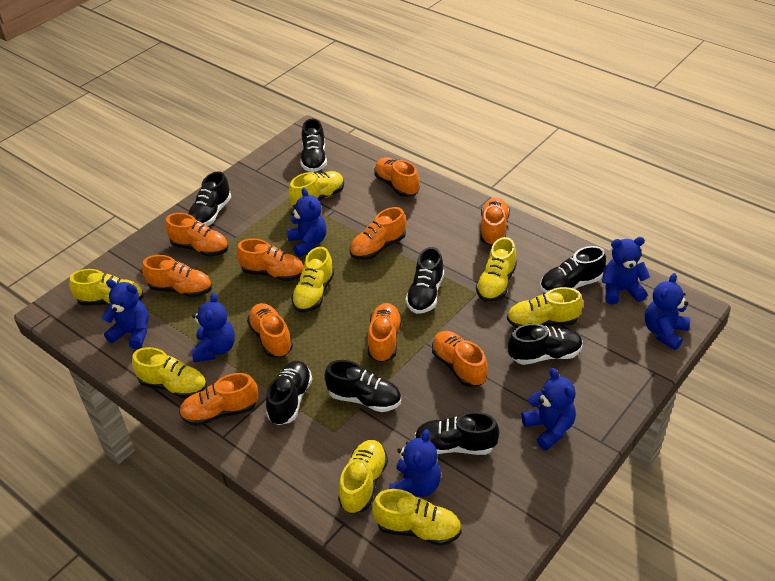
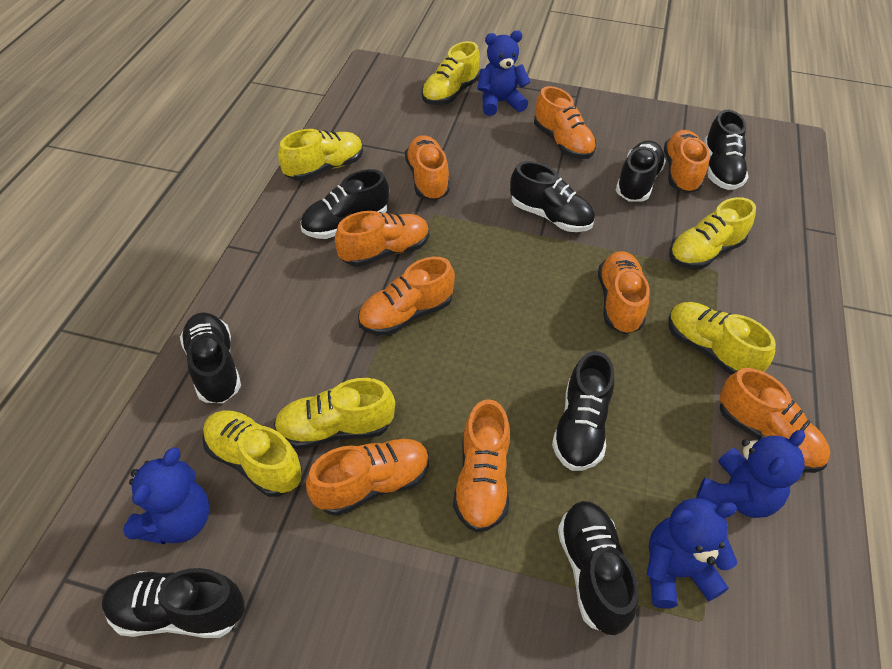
blue teddy bear: [102,279,149,349] [192,293,235,362] [287,188,327,257] [389,429,441,497] [521,368,576,450] [602,237,650,305] [645,273,690,350] = 7 -> [123,447,210,544] [477,30,531,116] [646,498,737,609] [696,430,805,518] = 4
orange shoe: [142,255,212,297] [165,213,228,257] [179,373,258,426] [236,239,304,281] [247,303,293,358] [350,207,406,260] [368,303,402,362] [374,157,419,197] [432,331,488,387] [480,197,510,246] = 10 -> [306,439,429,516] [335,211,429,267] [358,257,455,336] [405,135,450,201] [453,399,510,533] [534,86,596,159] [598,251,649,334] [664,130,709,193] [720,368,830,473] = 9
yellow shoe: [69,269,144,306] [132,347,207,399] [289,171,344,207] [291,247,334,312] [338,440,388,513] [372,489,461,546] [476,237,517,302] [507,287,583,328] = 8 -> [202,410,302,497] [274,378,395,449] [278,129,363,181] [421,41,480,105] [668,302,776,375] [669,197,756,270] = 6

